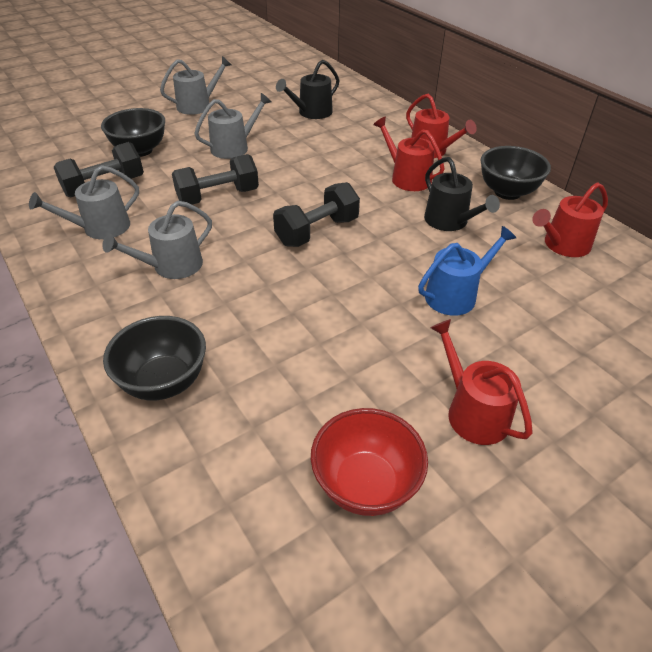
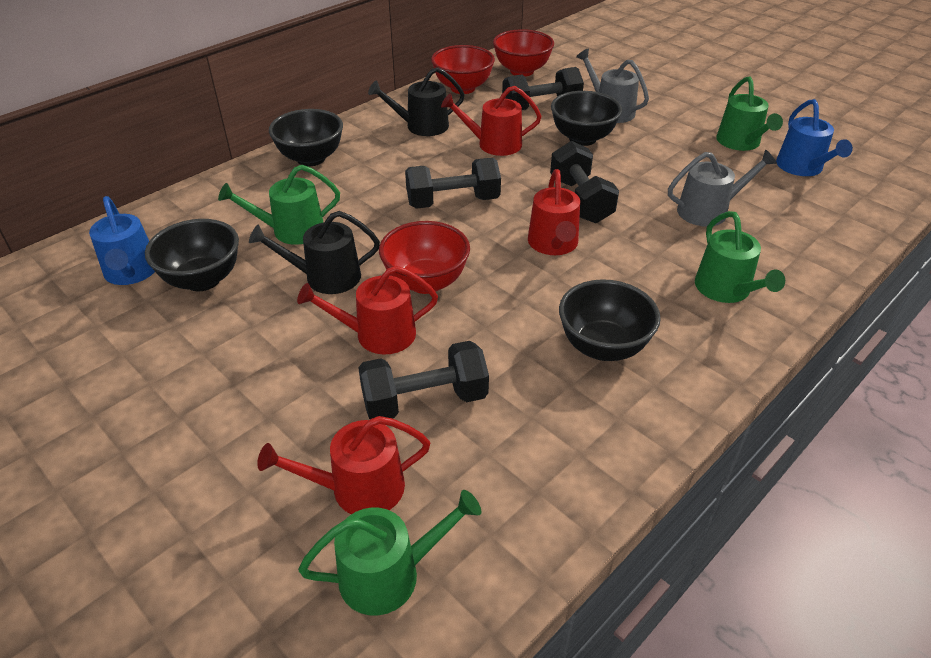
black bowl: [101,108,165,157] [103,316,206,400] [481,146,551,200] = 3 -> [145,219,239,291] [269,109,343,166] [551,91,622,146] [559,279,661,361] = 4
black dumbbell: [54,142,144,198] [172,154,259,204] [273,182,360,247] = 3 -> [358,341,489,419] [405,158,501,209] [502,67,584,110] [550,141,619,223] = 4
blue watering can: [418,226,516,316] = 1 -> [89,196,155,285] [776,99,853,176] = 2
green watering can: none = 0 -> [218,165,340,245] [298,490,481,616] [695,211,785,303] [716,76,783,151] = 4
grey watering can: [29,165,139,239] [102,201,212,279] [160,56,232,115] [194,93,271,159] = 4 -> [576,48,649,123] [668,149,777,227] = 2
red bowl: [311,408,428,516] = 1 -> [379,221,470,294] [431,45,495,94] [493,29,554,77] = 3

